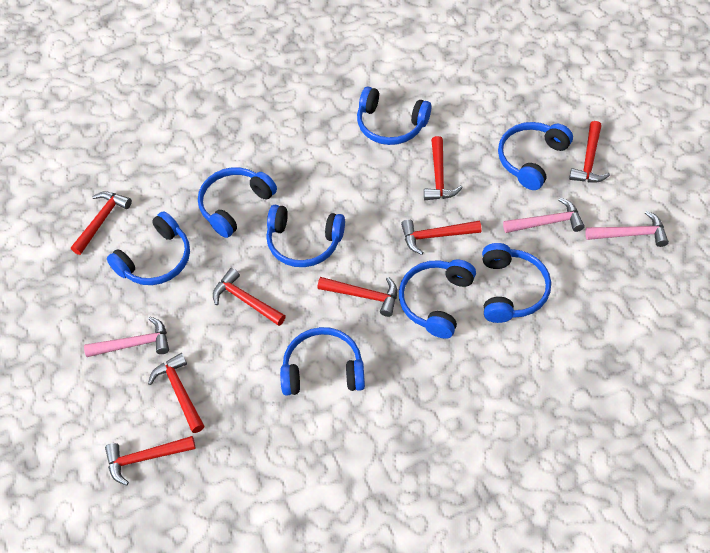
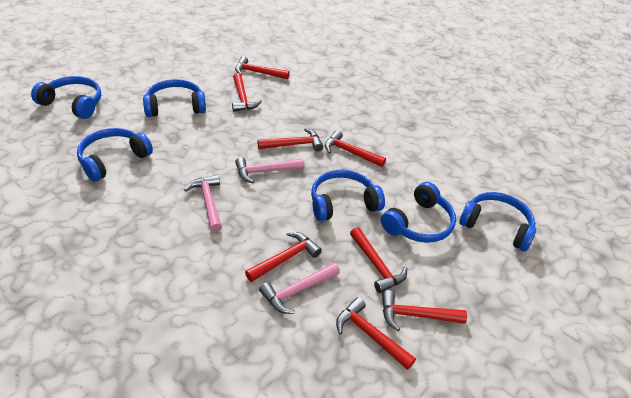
blue headphones: [107,211,190,285] [198,167,277,238] [266,205,345,267] [280,327,365,396] [357,87,431,145] [399,259,476,339] [482,243,551,323] [498,122,573,190] = 8 -> [31,76,101,119] [77,128,153,181] [143,79,206,117] [311,170,385,221] [381,182,456,243] [459,192,536,251] = 6

